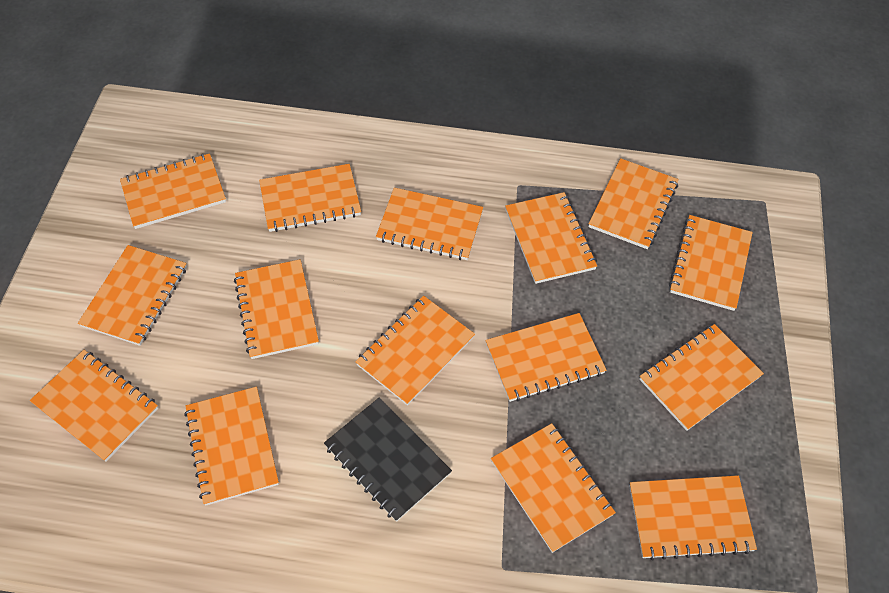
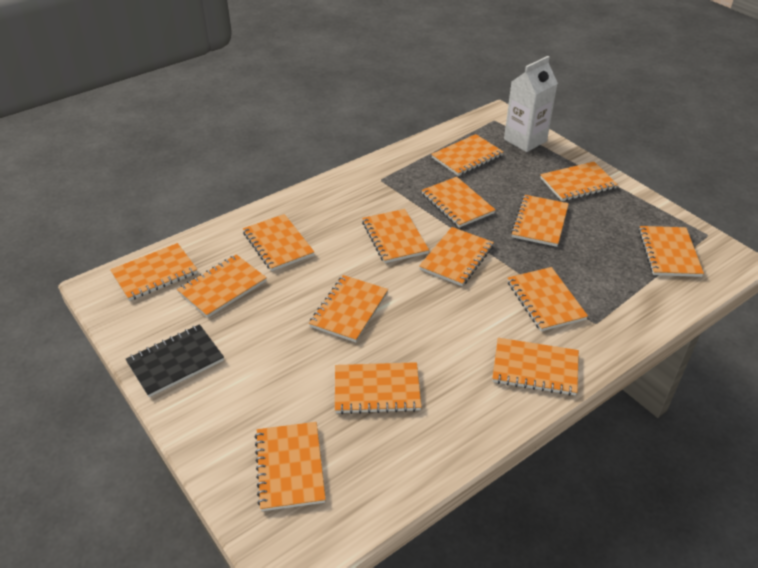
white carton: none = 0 -> [504,56,558,152] = 1

